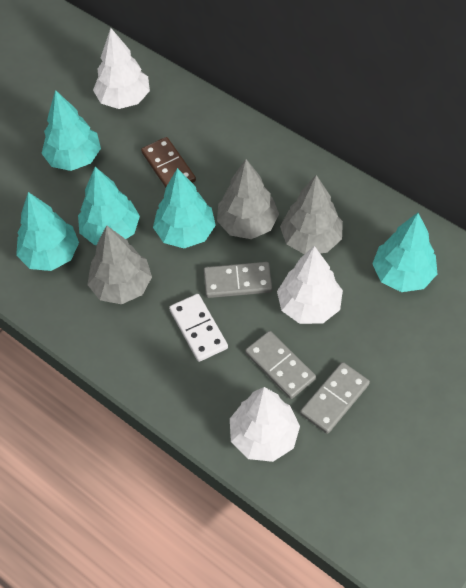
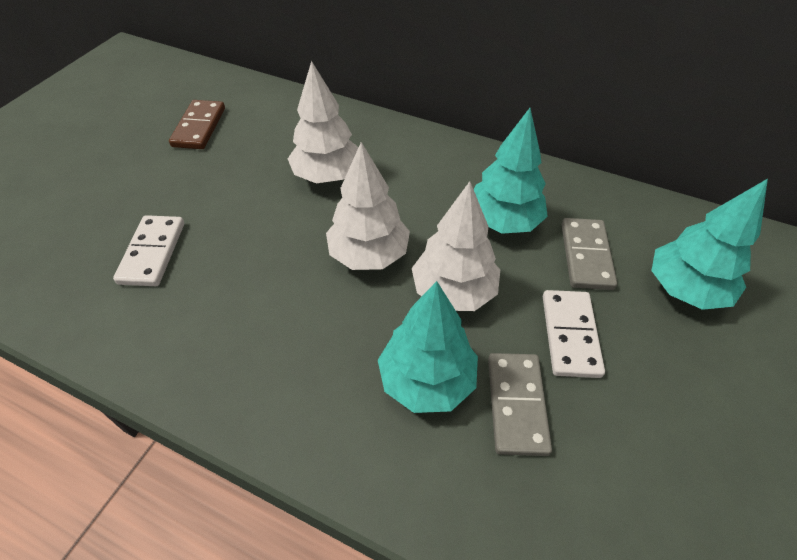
grey domino: [204,262,272,298] [245,331,316,399] [300,362,370,434] = 3 -> [488,353,552,456] [562,218,617,290] = 2
grey tree: [88,225,152,304] [217,159,279,239] [280,175,343,254] = 3 -> none = 0
turquoise tree: [16,192,79,271] [41,90,101,171] [78,167,140,245] [153,168,216,248] [372,213,437,292] = 5 -> [378,281,478,413] [474,108,548,234] [651,179,768,310] = 3
white domino: [169,294,228,362] = 1 -> [113,215,184,286] [543,290,605,378] = 2

